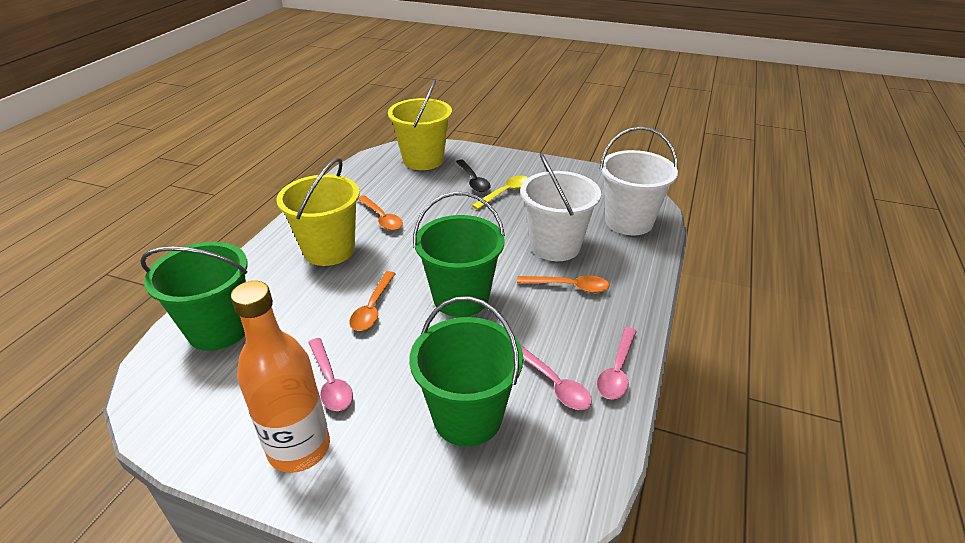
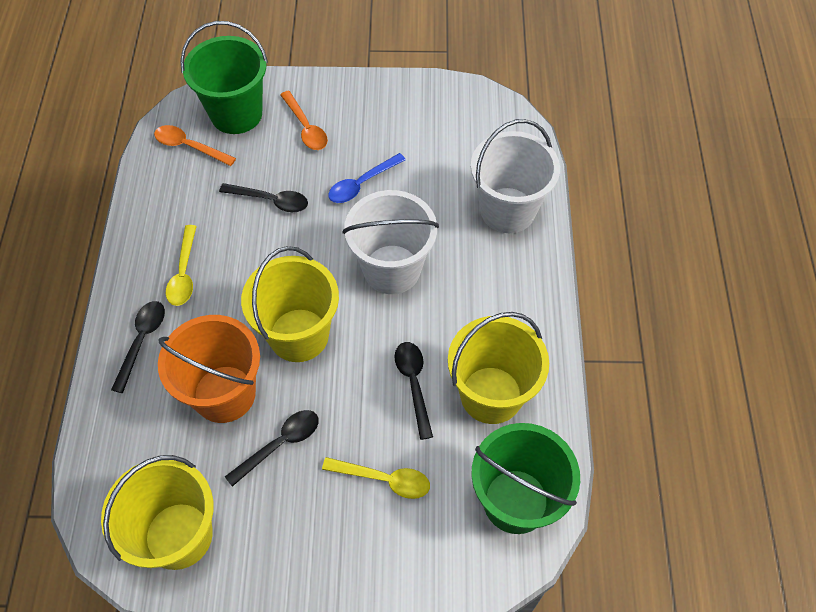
black spoon: [456,160,491,192] = 1 -> [111,301,165,393] [219,183,308,212] [225,410,319,487] [394,342,433,440] = 4
blue spoon: none = 0 -> [328,153,406,203] = 1
green bucket: [140,242,248,351] [409,296,523,447] [413,192,505,317] = 3 -> [180,21,268,134] [472,423,580,534] = 2
orange bottle: [231,281,330,473] = 1 -> none = 0
orange bucket: none = 0 -> [158,315,260,423] = 1
orange spoon: [349,271,396,331] [358,195,403,230] [517,275,610,293] = 3 -> [154,125,236,166] [280,91,328,150] = 2
pink spoon: [308,338,353,411] [520,345,592,410] [597,327,637,400] = 3 -> none = 0
yellow bucket: [276,158,360,266] [388,80,452,170] = 2 -> [101,455,213,570] [241,246,339,362] [448,312,549,424] = 3
yellow spoon: [472,175,528,210] = 1 -> [166,225,197,306] [322,457,430,499] = 2

